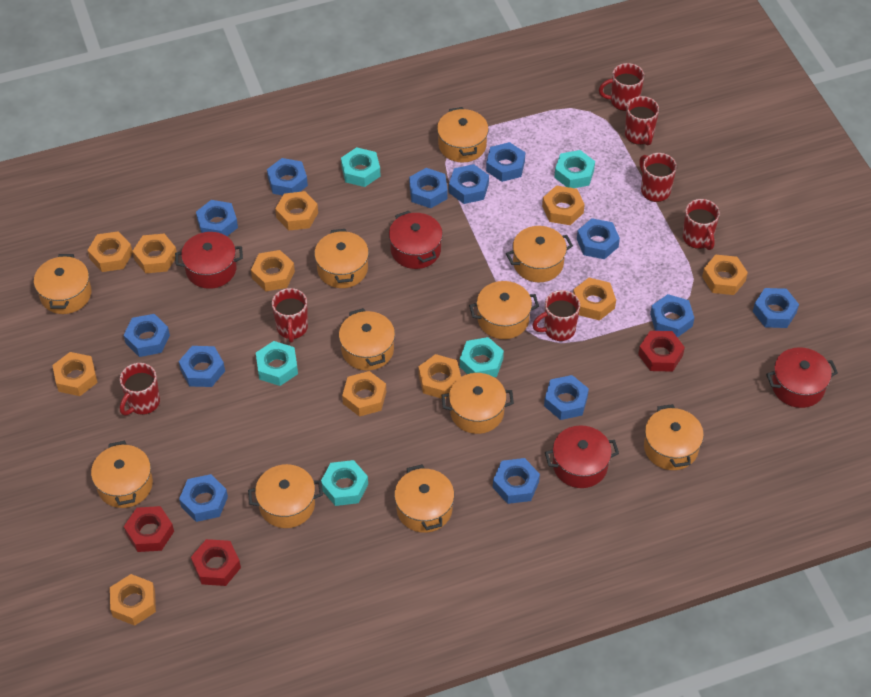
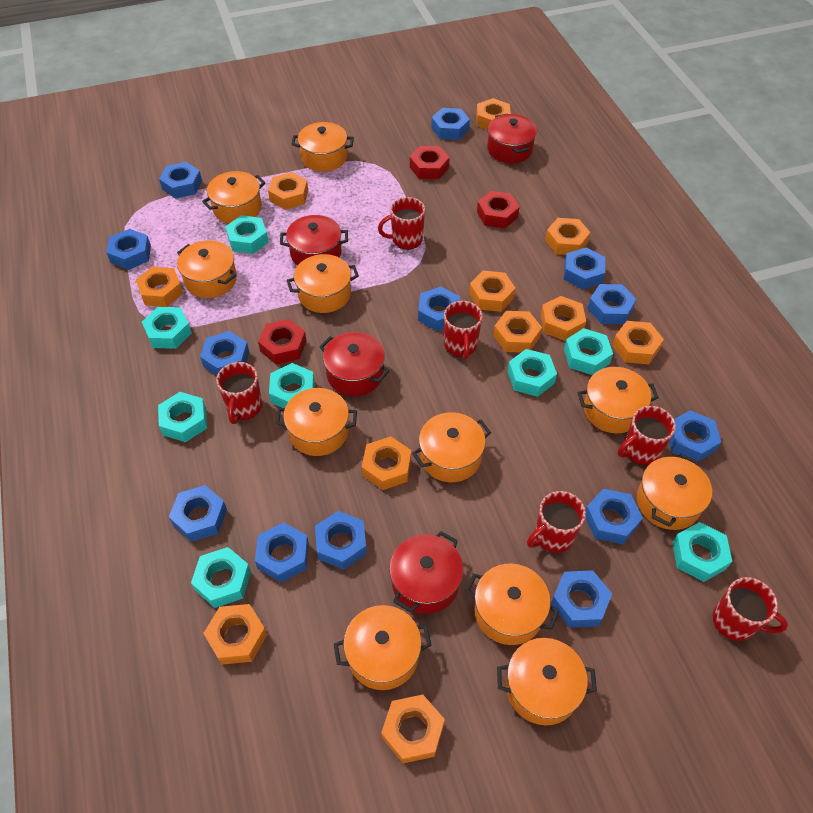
red mug: [120,363,160,415] [272,288,308,343] [532,290,580,341] [599,63,644,111] [625,96,659,146] [639,153,677,202] [683,199,720,250] = 7 -> [216,362,262,424] [378,197,425,250] [444,301,483,359] [527,491,586,553] [618,406,676,465] [713,577,788,641] = 6
turquoise nut: [256,341,298,386] [321,460,368,506] [341,147,381,187] [460,337,504,377] [554,150,595,188] = 5 -> [142,307,192,349] [158,392,207,442] [191,547,251,608] [225,215,269,254] [269,363,315,408] [507,349,557,397] [564,328,613,375] [672,522,732,582] = 8

